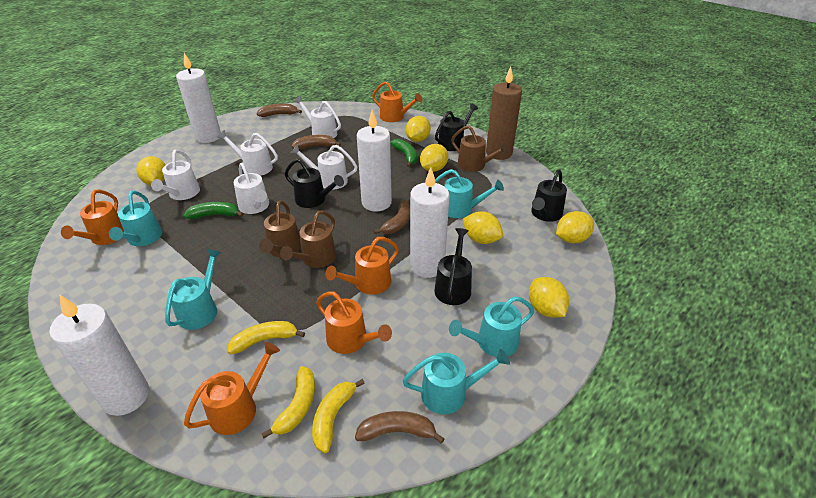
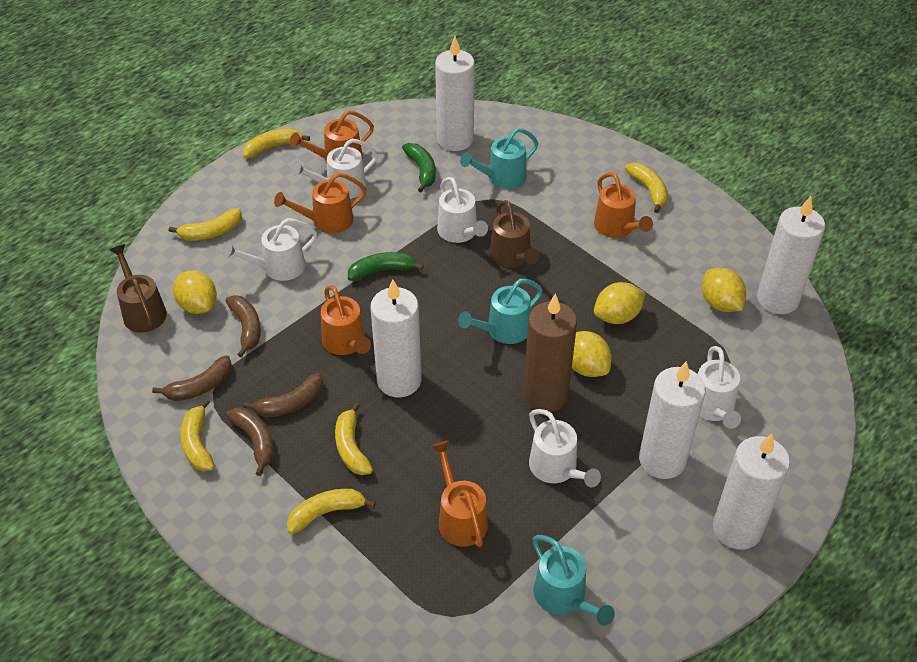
black watering can: [285,159,344,208] [434,228,472,305] [435,103,478,151] [531,169,567,222] = 4 -> none = 0
brown watering can: [259,200,301,257] [280,211,336,268] [451,125,510,172] = 3 -> [110,244,167,333] [490,200,539,267] = 2
turquoise watering can: [109,191,162,246] [165,249,222,330] [402,349,510,414] [435,169,504,218] [449,296,534,357] = 5 -> [458,279,543,344] [460,128,538,189] [532,535,615,626] = 3
white candle: [49,294,149,416] [176,53,221,143] [357,110,392,211] [410,167,449,278] = 4 -> [370,279,421,397] [435,36,475,151] [639,361,706,479] [713,433,790,550] [757,196,825,314] = 5
yellow banana: [228,321,305,354] [261,366,315,439] [312,379,365,453] = 3 -> [169,208,242,241] [181,399,215,471] [243,129,310,158] [287,489,376,534] [335,403,373,475] [625,163,668,213] = 6
yellow lemon: [136,156,165,185] [405,116,431,142] [420,144,448,172] [463,211,503,244] [529,277,569,317] [556,211,594,243] = 6 -> [173,270,217,314] [572,331,612,377] [594,282,645,324] [702,268,746,312] = 4

